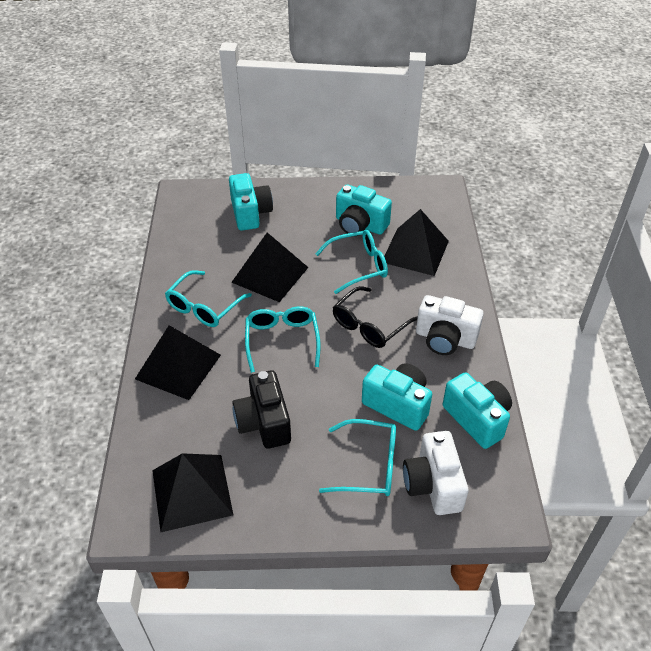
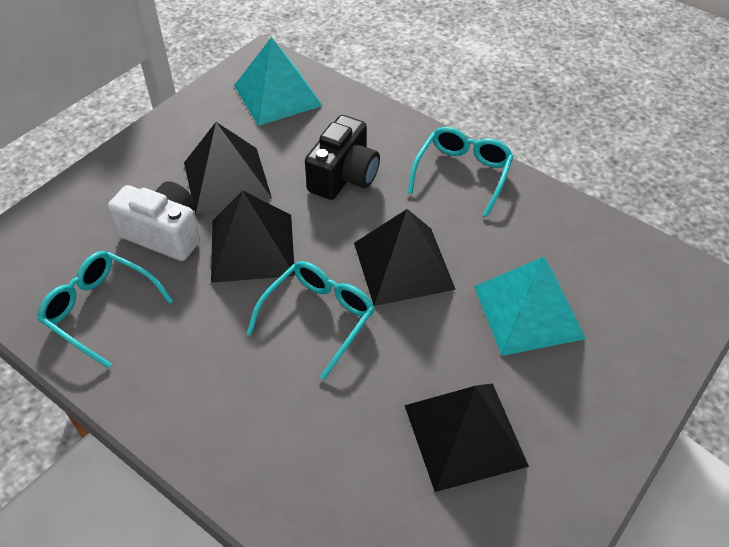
black glasses: [333,286,418,348] = 1 -> none = 0
turquoise camera: [229,173,273,231] [336,185,392,236] [362,363,432,431] [443,372,512,449] = 4 -> none = 0
turquoise glasses: [165,270,252,327] [245,306,321,373] [315,230,388,294] [319,419,396,496] = 4 -> [37,251,173,368] [247,261,375,380] [408,127,514,217] = 3
turquoise pyramid: none = 0 -> [234,37,323,126] [474,257,586,356] = 2
white camera: [403,431,469,515] [416,295,484,355] = 2 -> [108,181,200,261] = 1

